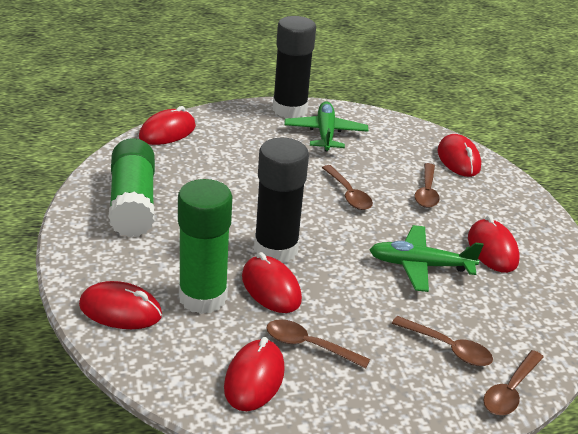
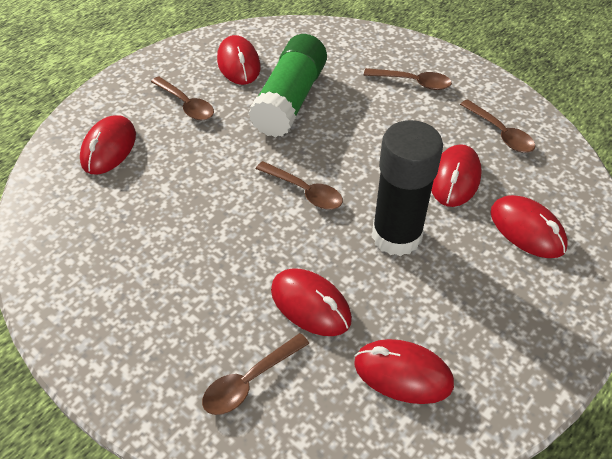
black glue stick: [254,138,309,262] [273,16,316,118] = 2 -> [372,120,443,256] = 1
green glue stick: [109,138,155,237] [178,179,232,314] = 2 -> [248,34,327,138] = 1
green plane: [284,101,369,152] [369,225,483,292] = 2 -> none = 0

